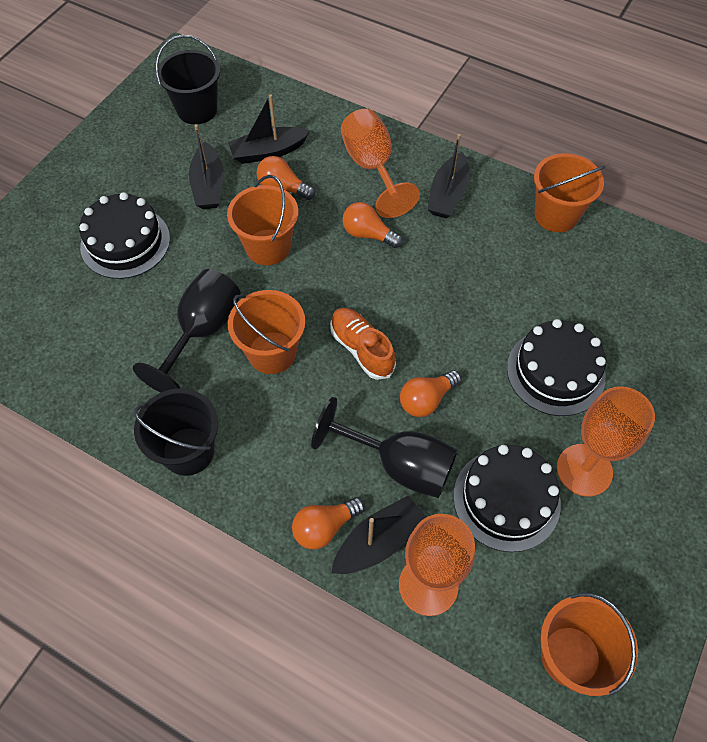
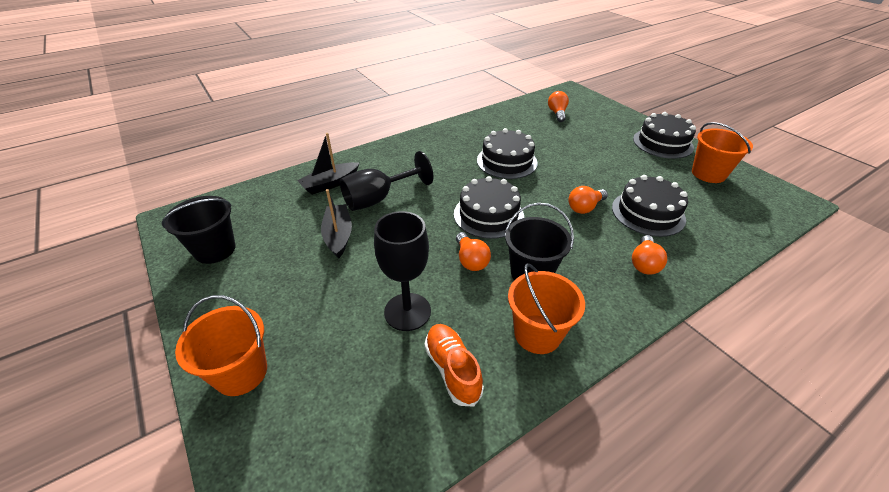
black boat: [189,124,224,209] [228,94,310,164] [331,496,426,574] [428,134,469,219] = 4 -> [297,133,359,195] [321,189,352,258] = 2
black cake: [79,192,170,279] [453,445,561,552] [507,319,606,416] = 3 -> [454,176,524,239] [477,128,538,179] [612,175,688,237] [633,112,696,159] = 4
orange bucket: [227,175,298,265] [228,290,305,374] [534,153,605,232] [540,593,638,696] = 4 -> [175,295,267,396] [508,263,585,354] [692,122,753,183] = 3
orange goblet: [341,109,420,218] [399,514,475,616] [557,386,655,497] = 3 -> none = 0

